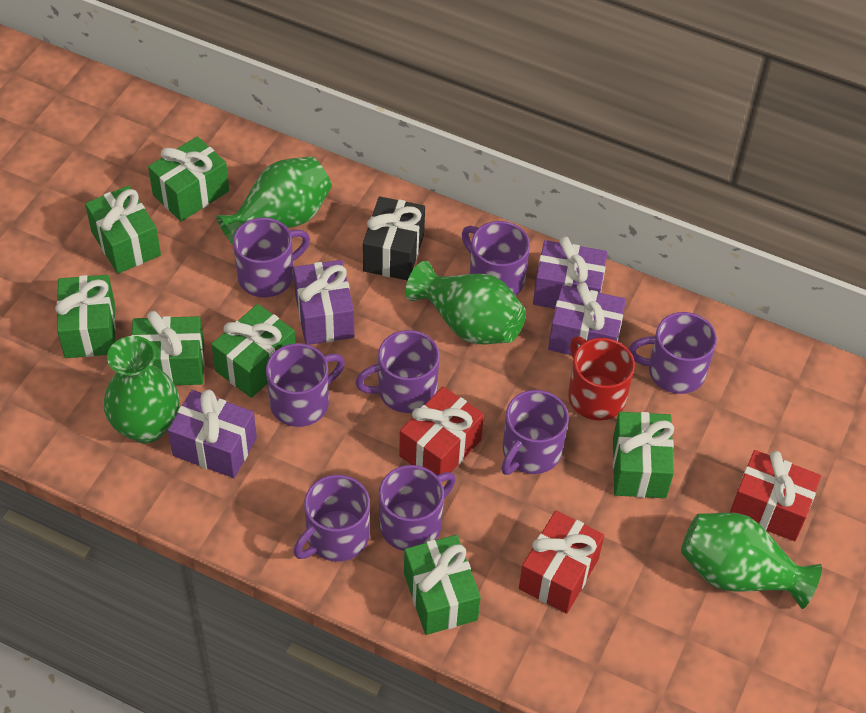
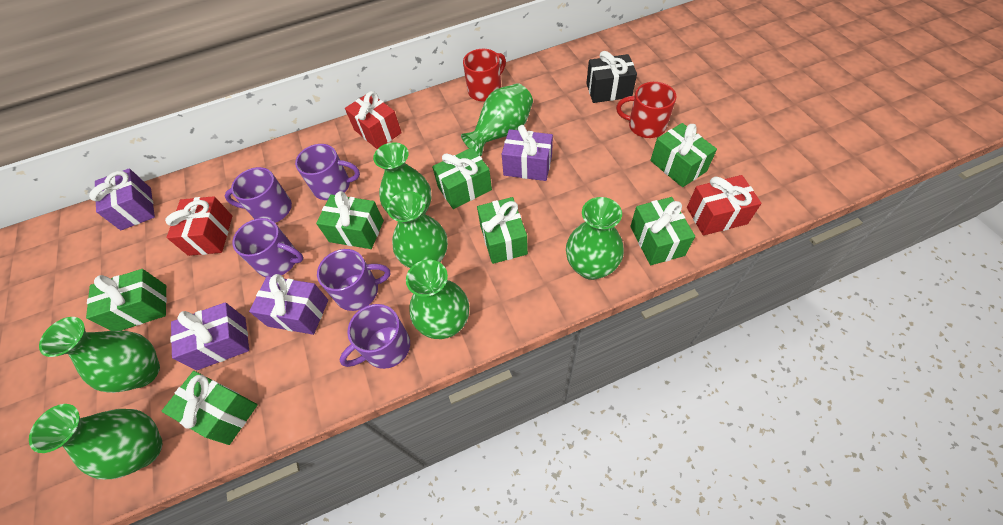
green vase: [104,336,179,443] [216,156,332,245] [406,261,526,344] [681,513,822,609] = 4 -> [29,404,162,479] [39,317,160,393] [373,142,431,214] [387,191,448,268] [406,260,469,339] [461,83,533,156] [566,197,624,280] = 7
purple mug: [233,218,310,297] [266,343,345,427] [293,475,370,562] [355,330,440,413] [379,465,456,551] [462,221,530,296] [501,390,569,475] [628,312,717,394] = 8 -> [224,167,292,223] [232,218,304,277] [295,144,360,200] [317,249,390,311] [340,304,410,369] = 5
red mug: [568,336,635,421] = 1 -> [463,49,506,101] [616,82,676,138] = 2

